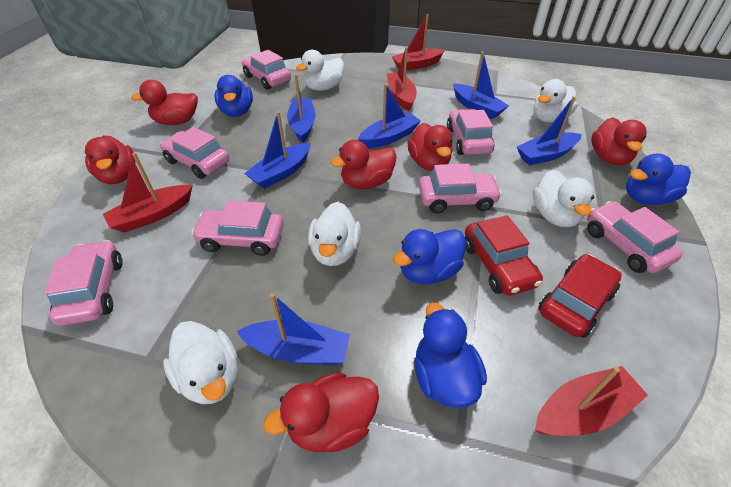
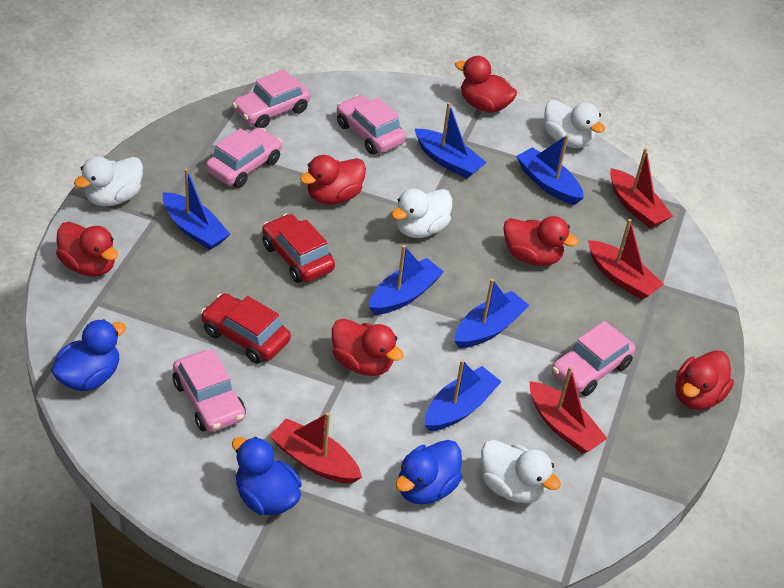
blue duck: [214,75,253,117] [393,229,466,284] [414,303,487,408] [626,153,691,205] = 4 -> [51,319,126,391] [232,437,302,515] [396,440,463,505] = 3
pink car: [44,240,123,326] [160,127,230,179] [191,200,284,256] [242,50,291,90] [419,164,502,213] [447,109,494,155] [587,201,683,273] = 7 -> [173,349,246,432] [206,127,282,188] [232,69,310,128] [337,95,406,154] [552,321,635,396] = 5
white duck: [163,321,237,404] [296,50,344,91] [308,202,361,266] [533,169,594,227] [534,79,578,123] = 5 -> [74,156,143,206] [391,189,452,238] [481,440,561,503] [544,100,605,148] = 4

